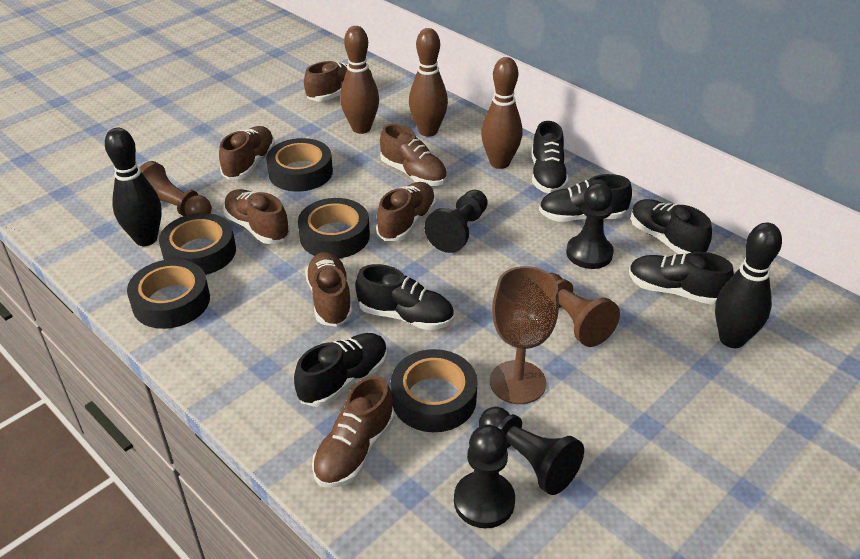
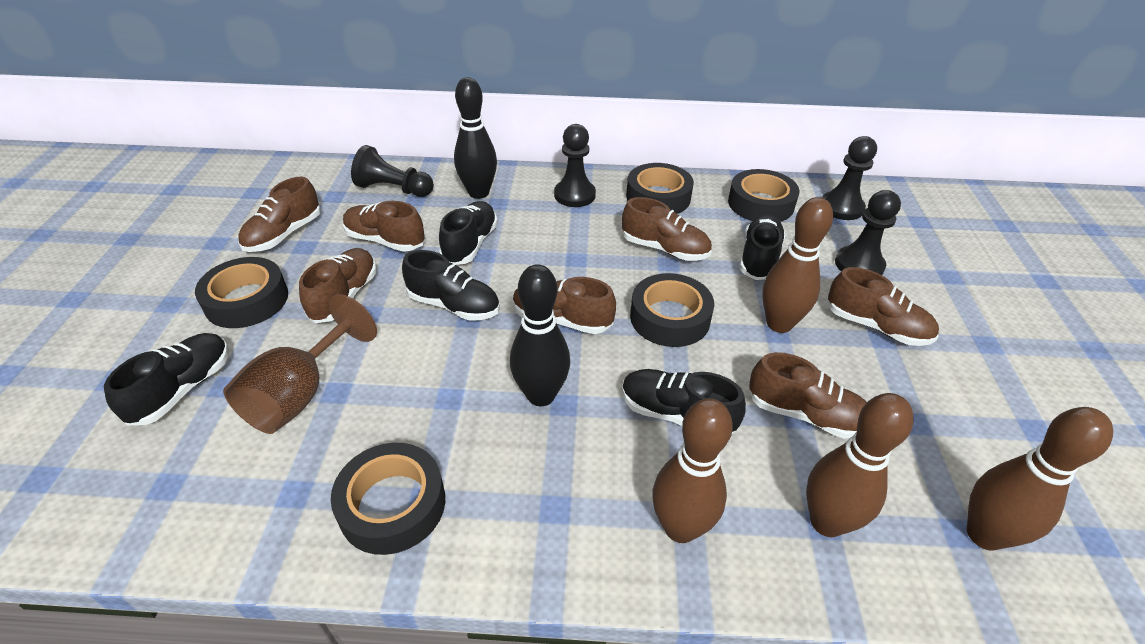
black shoe: [294,333,387,407] [355,264,454,330] [532,121,569,193] [539,174,632,222] [629,252,734,305] [631,199,712,254] = 6 -> [104,333,229,425] [402,250,500,321] [439,201,498,265] [622,369,746,434] [740,215,785,280] = 5
brown bowling pin: [340,26,379,134] [409,28,448,137] [481,57,522,169] = 3 -> [652,398,733,543] [762,197,833,333] [806,393,914,537] [967,407,1113,551] = 4
brown pawn: [139,161,212,216] [549,273,620,347] = 2 -> none = 0

